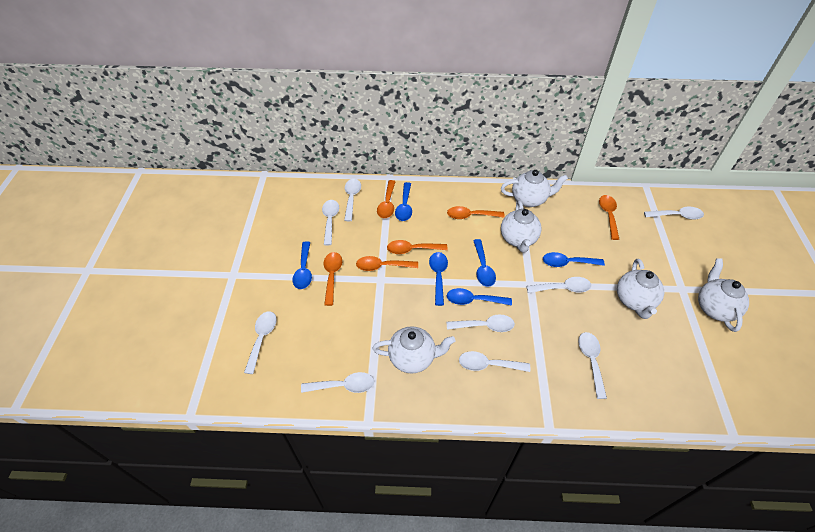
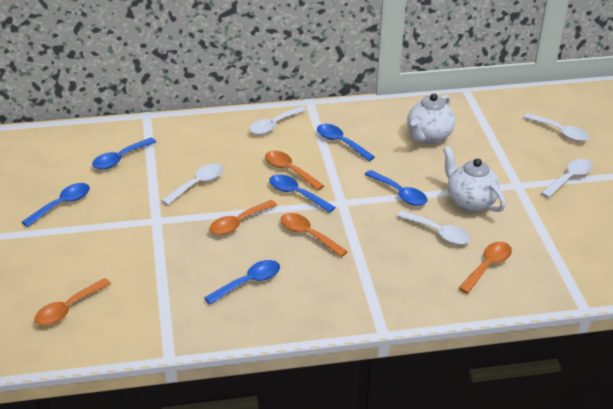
orange spoon: [324,252,342,306] [356,256,418,271] [377,180,396,218] [387,240,447,254] [447,206,505,219] [599,195,619,240] = 6 -> [34,278,111,326] [210,200,277,235] [265,151,324,190] [281,213,348,257] [458,242,512,294] = 5
white spoon: [244,311,277,374] [301,372,374,393] [322,200,339,245] [344,179,361,221] [447,314,515,332] [459,351,530,372] [526,277,591,293] [578,332,607,399] [644,207,704,220] = 9 -> [161,164,223,205] [250,106,306,135] [397,211,471,245] [523,113,590,142] [541,159,593,198] = 5
white teapot: [372,326,455,373] [501,170,568,207] [501,201,541,252] [617,259,664,319] [698,258,749,332] = 5 -> [407,93,455,144] [443,146,506,212] = 2

